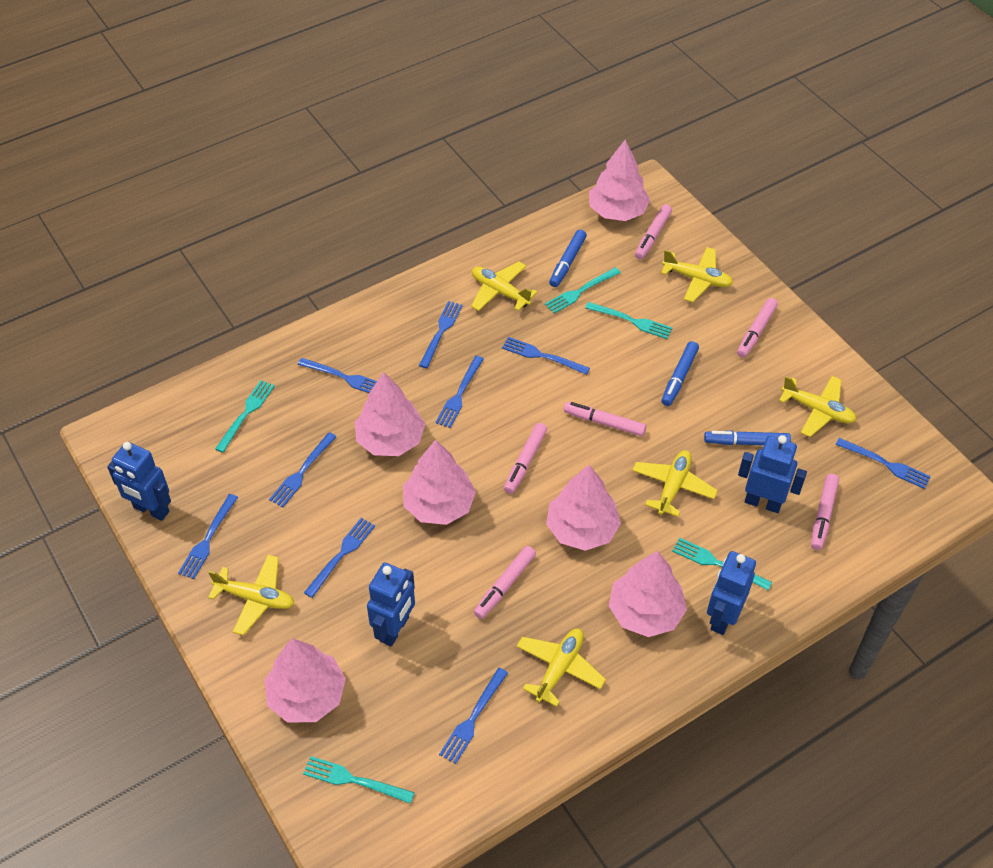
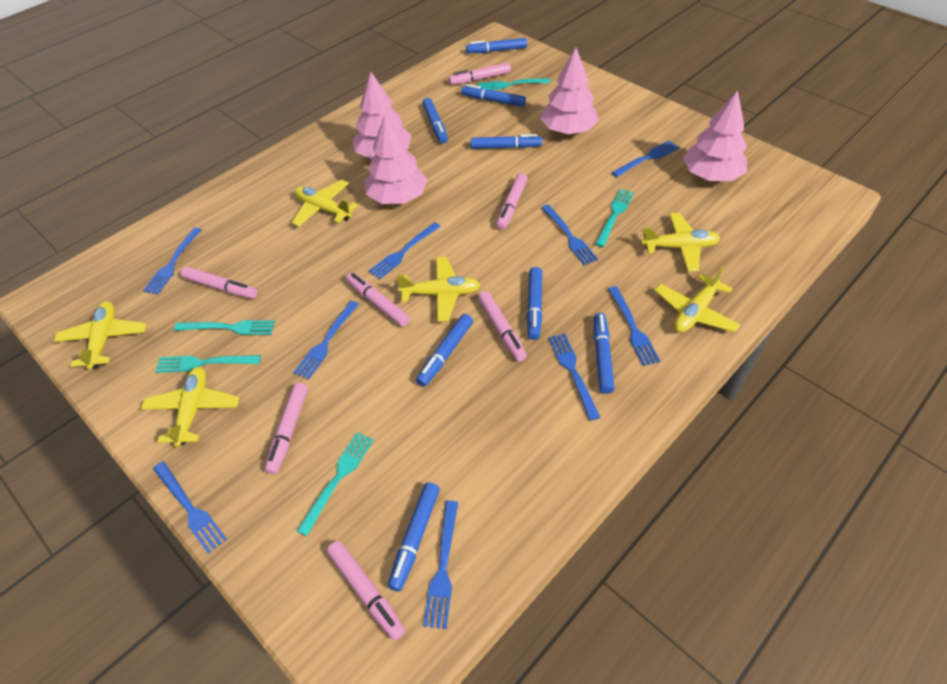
blue marker: [549,230,587,287] [661,341,699,406] [704,431,791,445] = 3 -> [388,482,440,591] [416,314,473,387] [422,98,448,144] [461,84,526,107] [466,38,527,53] [471,134,542,149] [527,267,542,340] [594,313,615,394] = 8
blue robot: [107,442,171,521] [367,563,415,646] [707,551,756,635] [738,435,807,513] = 4 -> none = 0
pink marker: [474,546,536,619] [504,423,547,494] [564,402,646,436] [635,204,672,260] [737,298,778,358] [811,474,839,550] = 6 -> [181,266,257,299] [265,383,308,474] [327,541,405,641] [346,273,410,327] [449,62,511,85] [478,291,527,362] [496,173,528,230] = 7
pink tree: [264,638,346,723] [355,372,425,456] [403,440,476,525] [546,465,621,551] [589,140,650,221] [609,551,687,637] = 6 -> [352,72,412,159] [364,114,428,204] [540,47,599,134] [683,90,747,181] = 4

